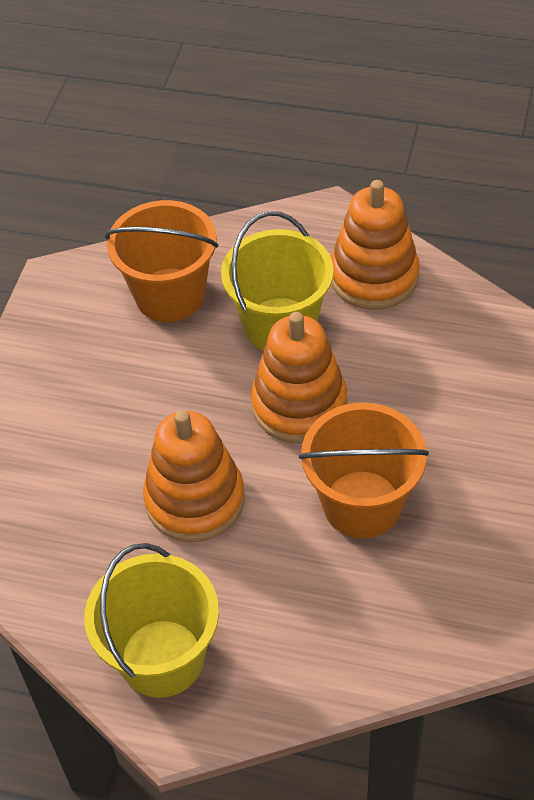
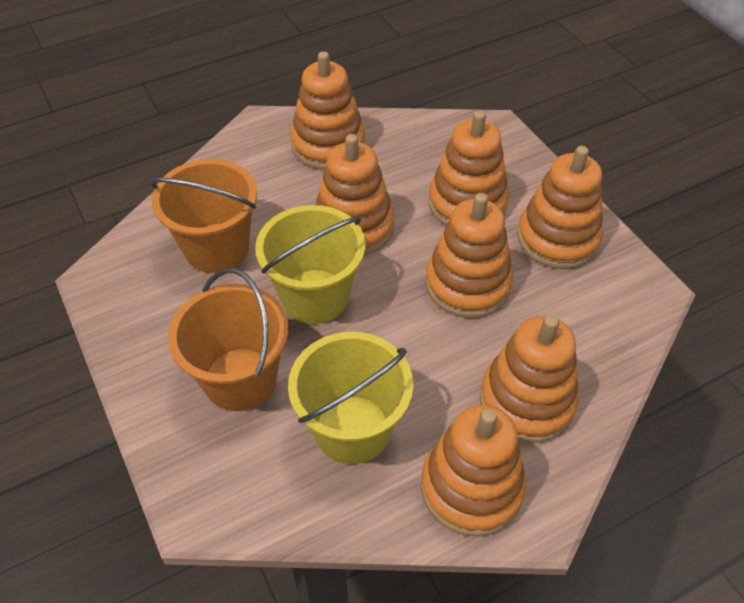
orange stacking toy: [143,410,244,542] [251,312,347,444] [331,180,420,310] = 3 -> [290,51,365,170] [316,134,394,256] [421,405,526,537] [425,193,513,318] [429,110,509,226] [480,315,579,443] [517,146,603,269] = 7

